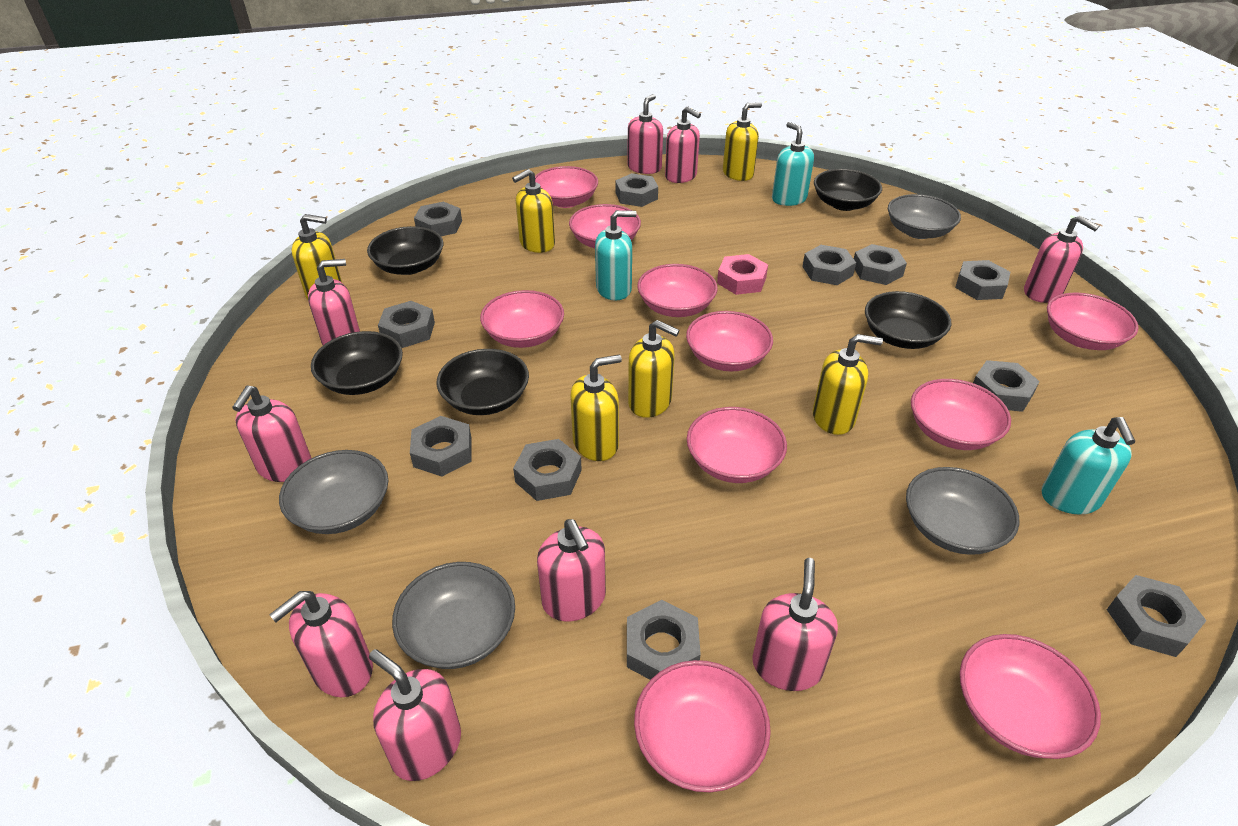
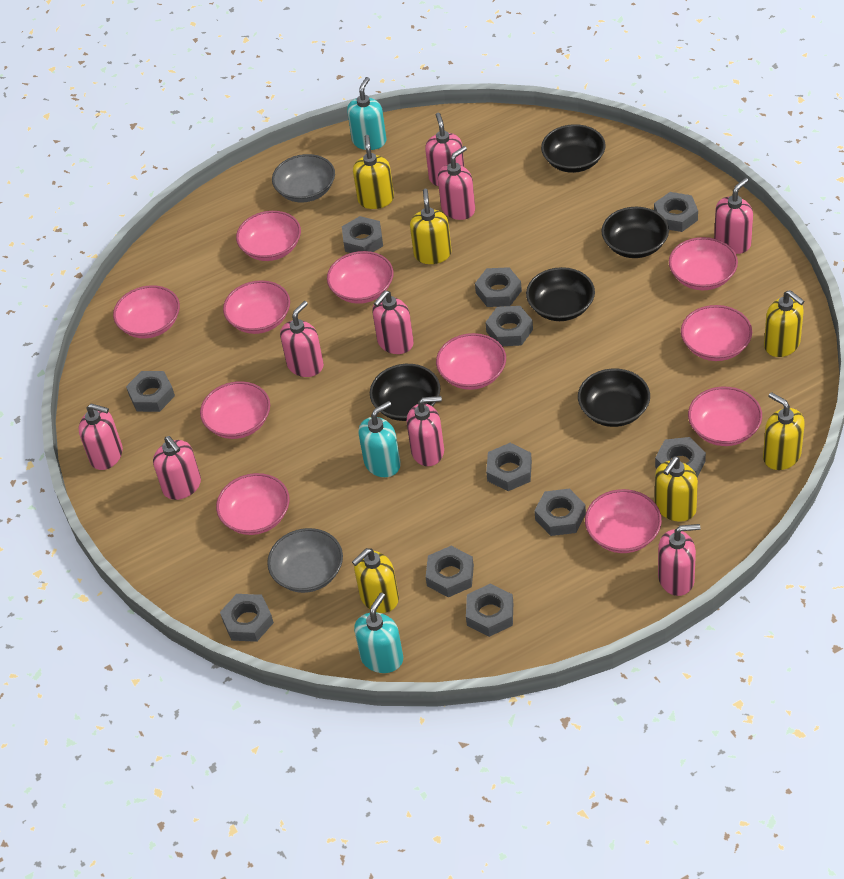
grey bowl: [279,450,388,534] [392,562,515,669] [888,194,961,239] [906,467,1020,555] = 4 -> [267,528,343,593] [272,154,335,203] = 2
pink bowl: [480,290,564,348] [535,166,598,208] [569,204,641,248] [634,660,771,792] [637,264,718,317] [686,311,773,371] [687,407,787,483] [911,379,1011,450] [960,634,1101,759] [1047,293,1139,350] = 10 -> [113,285,180,339] [200,381,270,439] [216,473,290,535] [223,280,290,334] [236,211,301,261] [327,251,394,304] [436,333,506,390] [585,489,662,553] [669,237,738,290] [681,305,752,361] [688,387,762,446] = 11
pink nut: [717,254,768,295] = 1 -> none = 0

